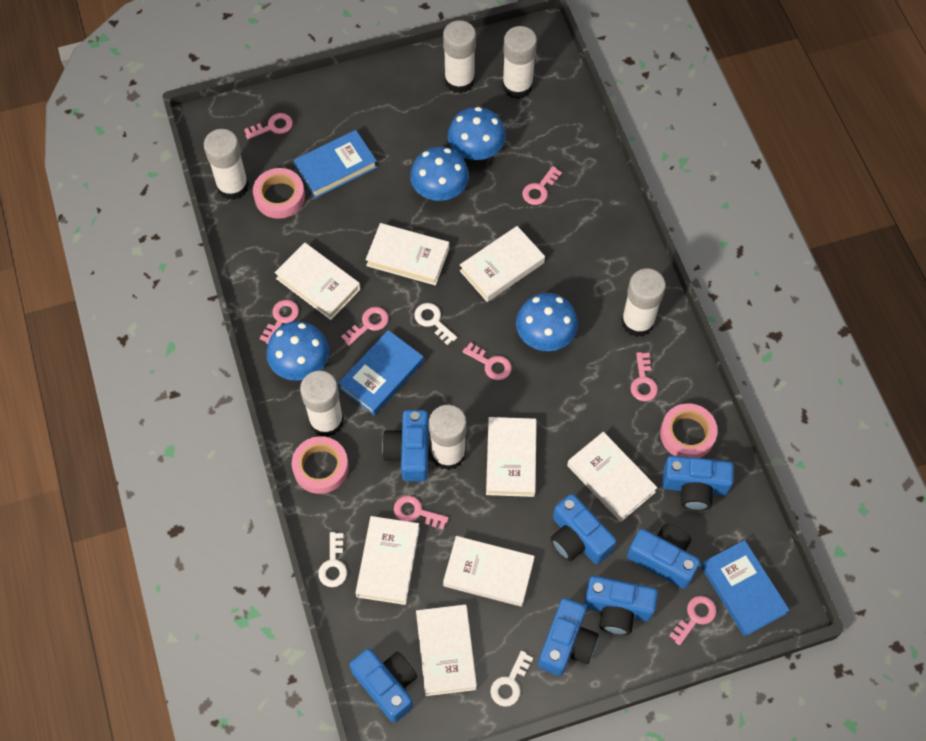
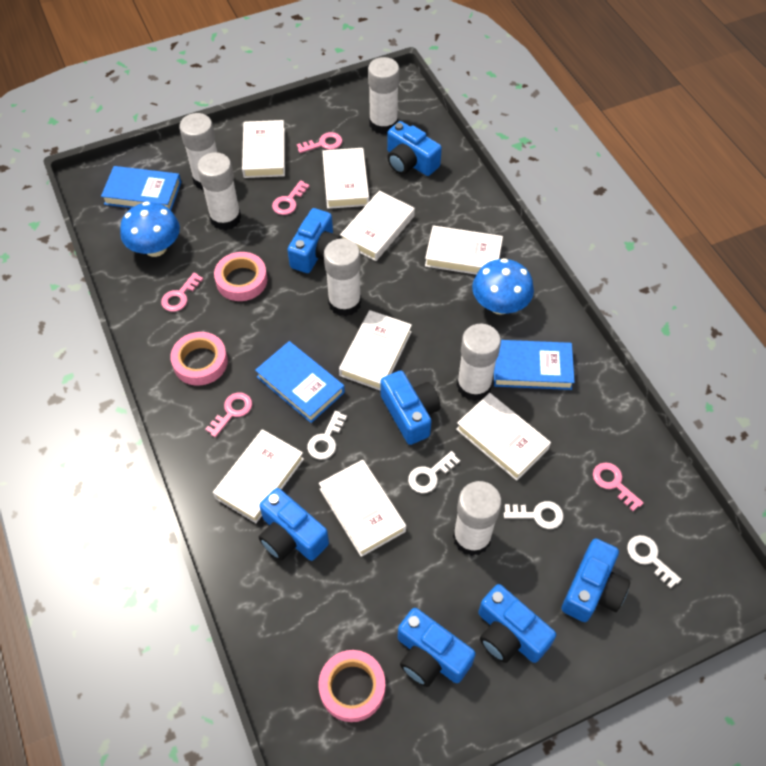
blue mushroom: [266,321,329,381] [410,147,469,201] [448,107,506,160] [516,293,578,351] = 4 -> [120,202,180,257] [472,258,534,315] = 2
pink key: [244,113,293,139] [260,300,299,344] [341,307,389,346] [394,495,449,530] [463,342,512,380] [522,166,562,205] [631,352,658,401] [669,596,716,645] = 8 -> [161,273,203,312] [205,392,252,437] [272,180,309,215] [297,132,342,153] [593,462,644,511] = 5
white key: [318,532,347,587] [414,303,457,345] [490,651,533,707] = 3 -> [307,411,347,460] [408,451,460,493] [504,501,564,529] [627,535,681,589] = 4

